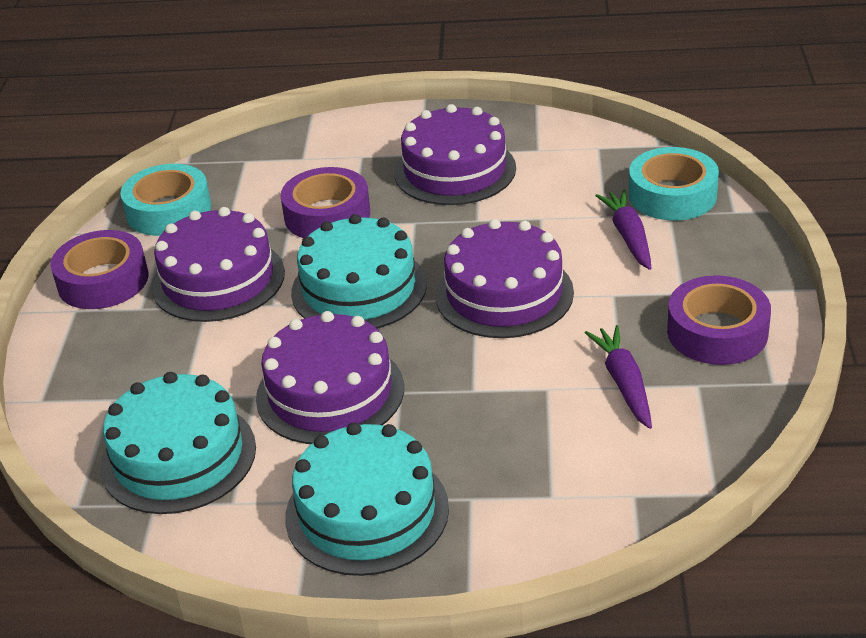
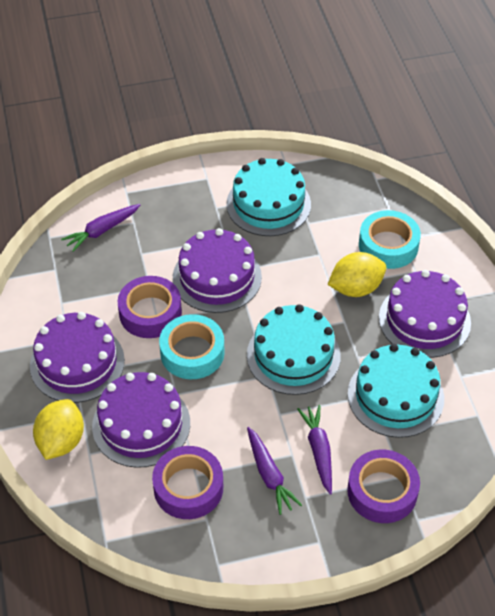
purple carrot: [585,325,652,429] [595,190,652,270] = 2 -> [61,204,140,252] [247,427,302,515] [297,405,332,495] = 3
yellow lemon: none = 0 -> [33,399,84,460] [327,252,386,297] = 2

